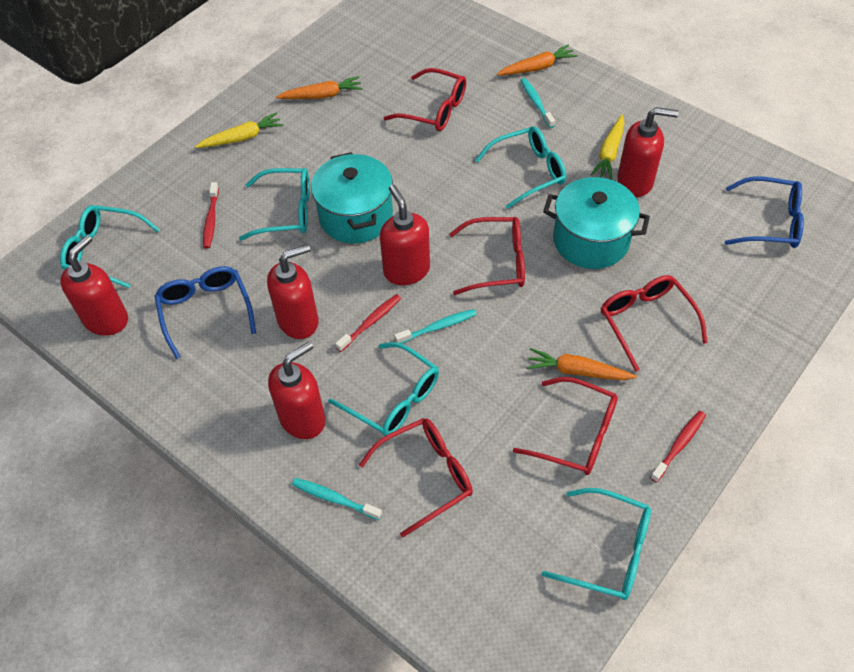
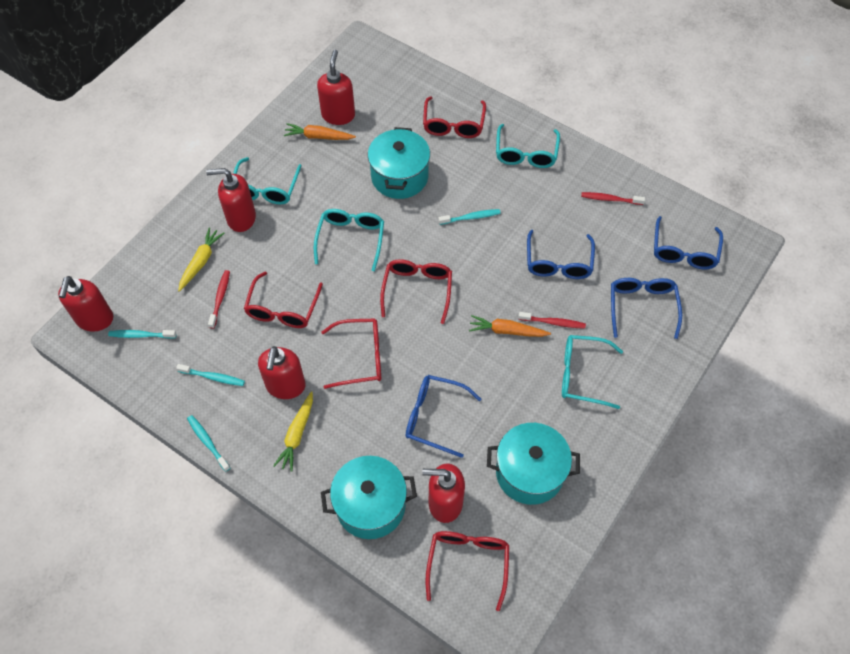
blue glasses: [154,266,256,359] [725,176,804,248] = 2 -> [406,375,481,458] [527,230,595,279] [611,278,682,339] [654,216,723,269] = 4
orange carrot: [276,76,363,99] [497,45,577,75] [527,348,637,380] = 3 -> [284,123,356,140] [469,315,551,337] = 2
turquoise glasses: [60,205,160,288] [239,168,310,241] [328,342,439,436] [475,126,566,209] [541,488,651,600] = 5 -> [233,157,302,204] [314,209,384,271] [496,124,560,168] [562,335,623,409] = 4
turquoise pot: [311,152,393,243] [543,177,650,269] = 2 -> [321,456,417,539] [368,127,430,199] [487,423,580,505] = 3
turquoise toothbrush: [292,478,382,520] [394,309,477,343] [520,78,555,128] = 3 -> [108,330,177,339] [176,364,245,386] [187,415,230,472] [438,209,501,225] = 4

